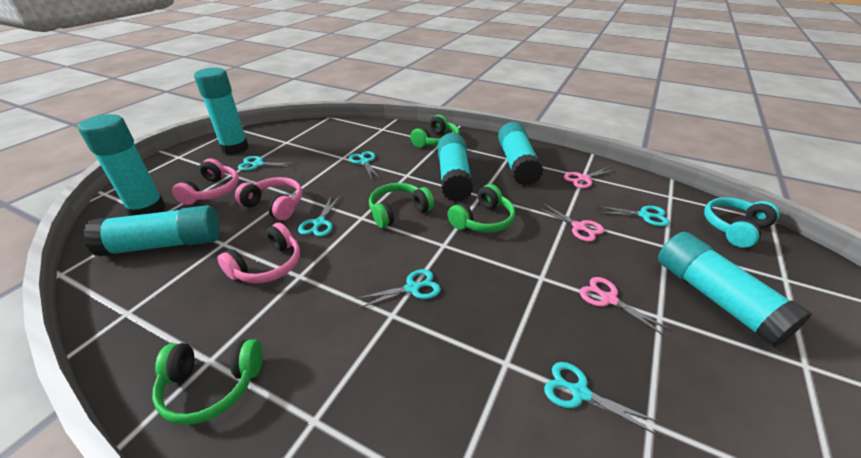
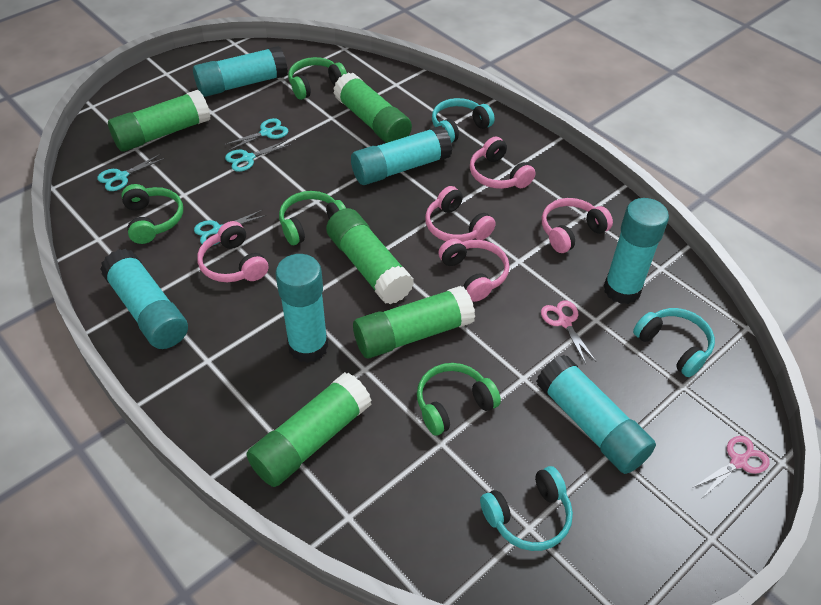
green glue stick: none = 0 -> [108,90,211,152] [246,372,372,487] [326,208,414,304] [333,72,412,143] [353,286,475,358] = 5
pink headphones: [172,159,239,205] [217,223,300,283] [235,177,302,221] = 3 -> [197,221,268,282] [425,186,496,242] [438,239,509,302] [470,137,536,189] [542,198,613,253] = 5
pink scissors: [538,203,604,242] [564,166,616,188] [579,277,671,337] = 3 -> [541,300,596,364] [692,436,770,498] = 2
turquoise headphones: [704,197,780,248] = 1 -> [432,98,495,143] [480,466,573,551] [633,308,715,377] = 3
turquoise scissors: [238,156,297,171] [298,195,340,237] [349,151,380,179] [355,269,441,309] [544,362,659,436] [597,206,670,226] = 6 -> [97,154,166,191] [194,210,267,246] [224,118,288,151] [225,140,291,172] = 4

